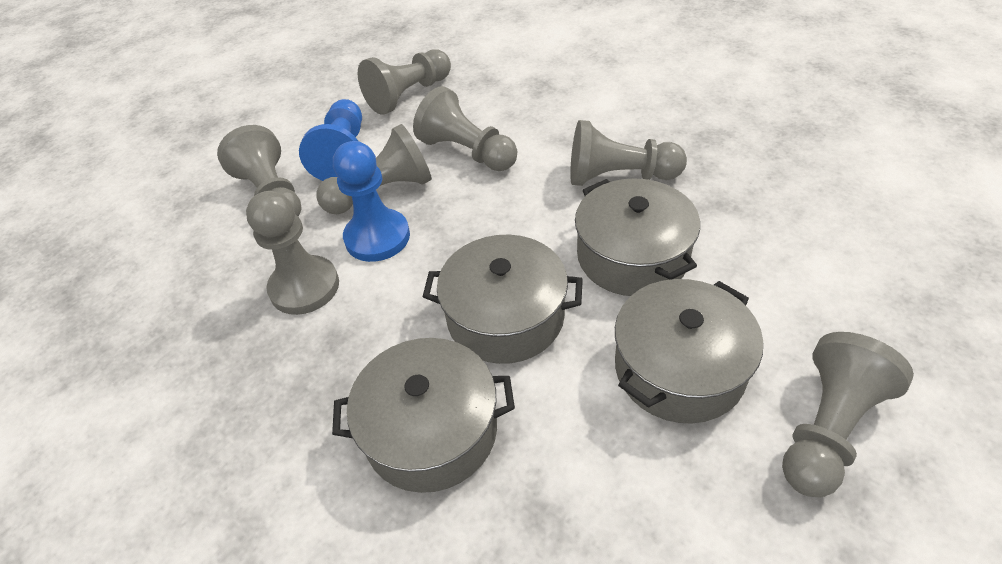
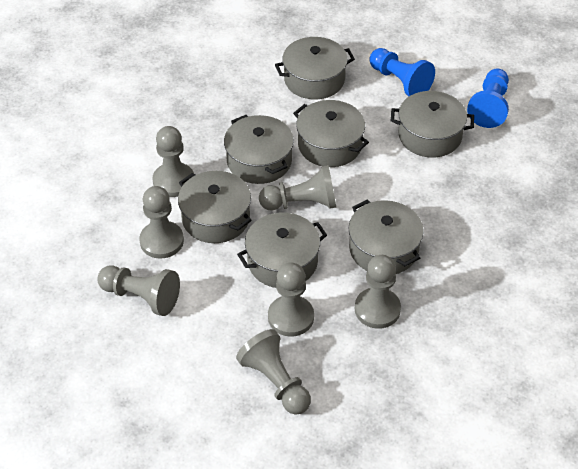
grey pot: [332,338,515,493] [423,235,583,364] [575,178,700,296] [615,279,763,424] = 4 -> [178,171,252,243] [224,115,294,184] [237,212,327,288] [275,37,355,99] [293,100,369,167] [349,200,424,274] [391,91,474,157] = 7

